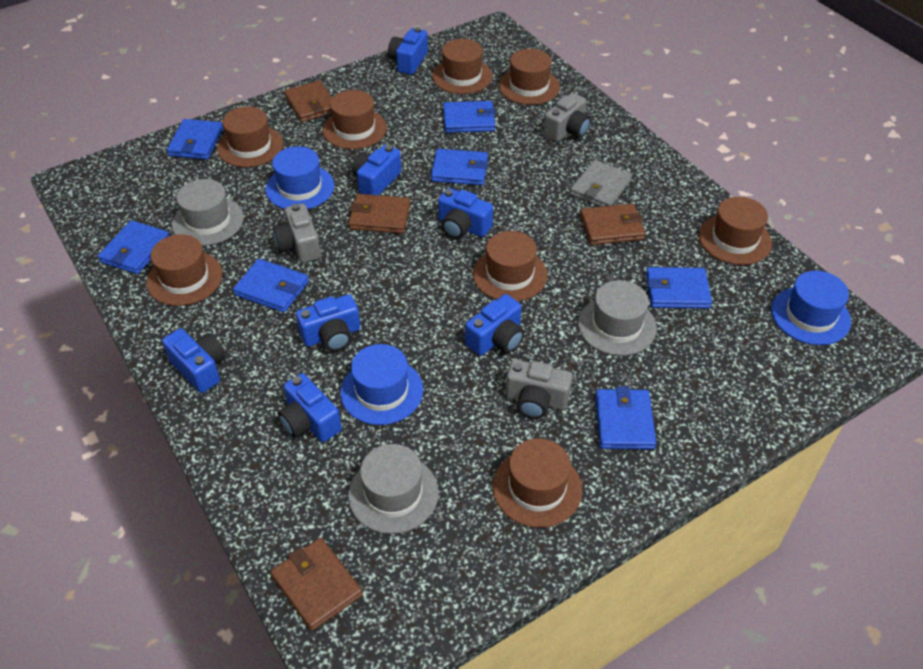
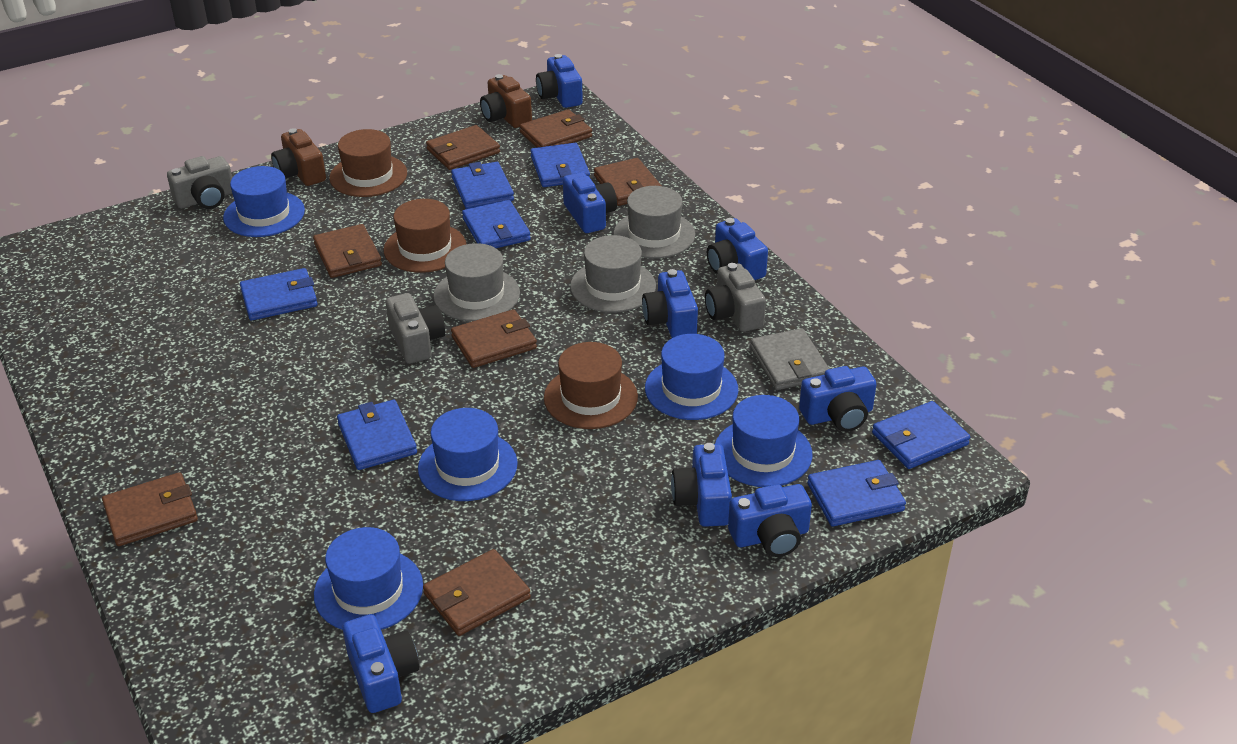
blue camera: [162,329,225,393] [278,373,342,442] [296,294,360,351] [352,145,401,195] [388,27,428,75] [438,188,493,239] [465,294,524,356] = 7 -> [343,614,419,713] [536,54,583,108] [563,172,617,233] [642,269,698,338] [671,443,732,527] [707,218,768,280] [728,484,812,557] [799,366,877,432] = 8
blue hat: [265,146,334,209] [340,344,423,425] [771,271,851,345] = 3 -> [223,166,305,237] [314,527,423,630] [418,408,518,501] [645,334,738,420] [715,395,812,487] = 5
brown camera: none = 0 -> [271,128,326,186] [480,74,532,128] = 2
brown hat: [146,234,223,306] [217,106,283,167] [322,90,387,149] [432,39,493,94] [473,231,548,302] [492,438,582,528] [499,49,560,105] [699,197,772,265] = 8 -> [329,129,407,197] [384,199,466,273] [544,342,638,429] = 3
brown wallet: [270,538,363,631] [284,80,332,122] [348,194,410,234] [580,204,645,245] = 4 -> [102,472,198,546] [313,224,382,278] [423,549,531,636] [426,125,500,170] [451,309,537,368] [520,109,592,148] [594,158,661,206] = 7

